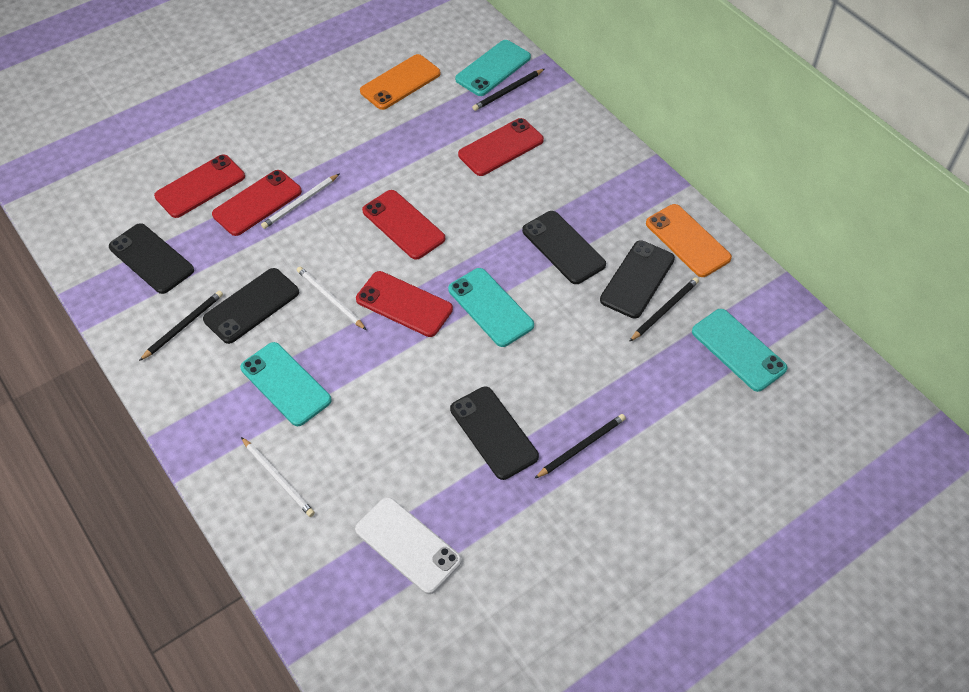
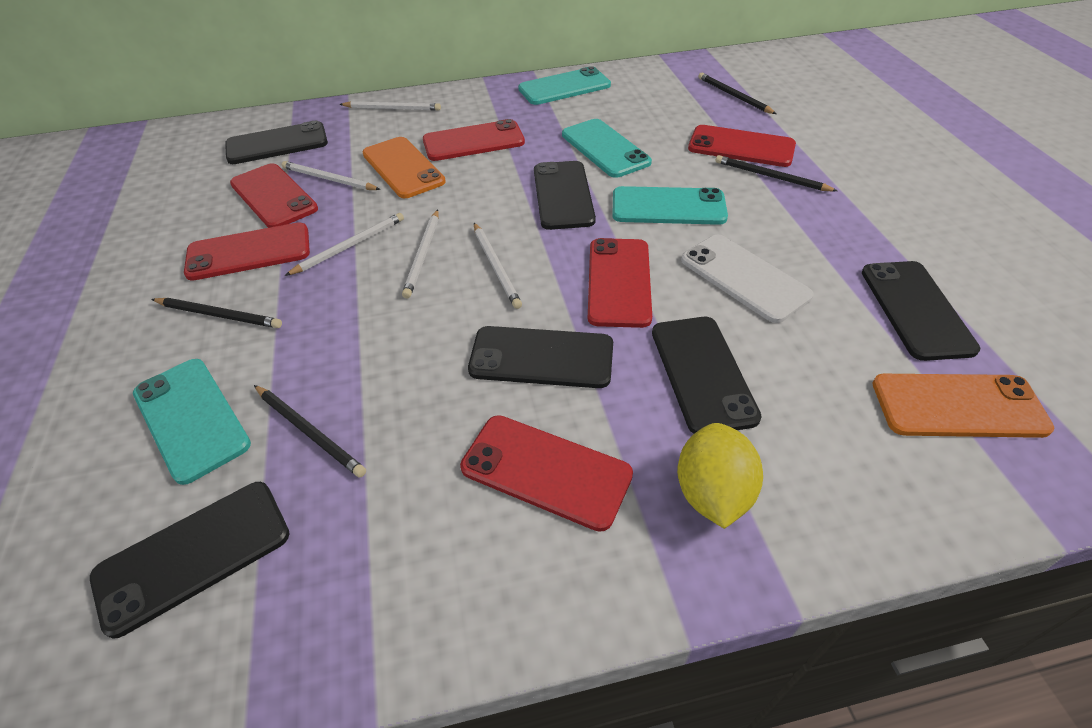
black phone: [109,223,194,294] [203,268,299,344] [450,387,539,480] [522,211,606,284] [600,240,675,319] = 5 -> [90,482,290,638] [225,121,328,164] [468,326,613,388] [534,161,596,230] [652,317,762,434] [862,261,980,361] = 6
red phone: [154,154,245,218] [212,170,302,236] [356,271,453,337] [362,190,445,260] [458,118,544,176] = 5 -> [184,222,310,281] [230,163,318,228] [423,119,525,161] [460,415,633,532] [588,238,652,328] [688,125,796,167] = 6
white pencil: [241,437,315,517] [261,174,339,229] [297,267,366,330] = 3 -> [282,161,380,190] [285,213,404,276] [340,101,441,111] [402,209,439,298] [474,223,522,309] = 5
yellow lemon: none = 0 -> [677,423,763,529] = 1

